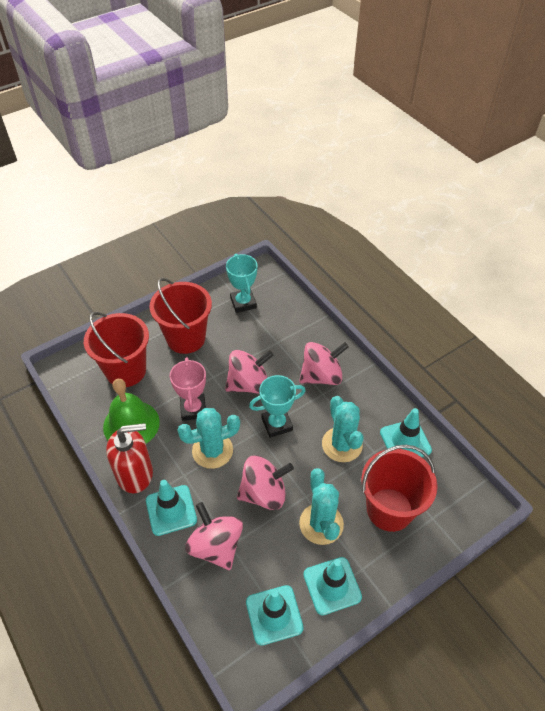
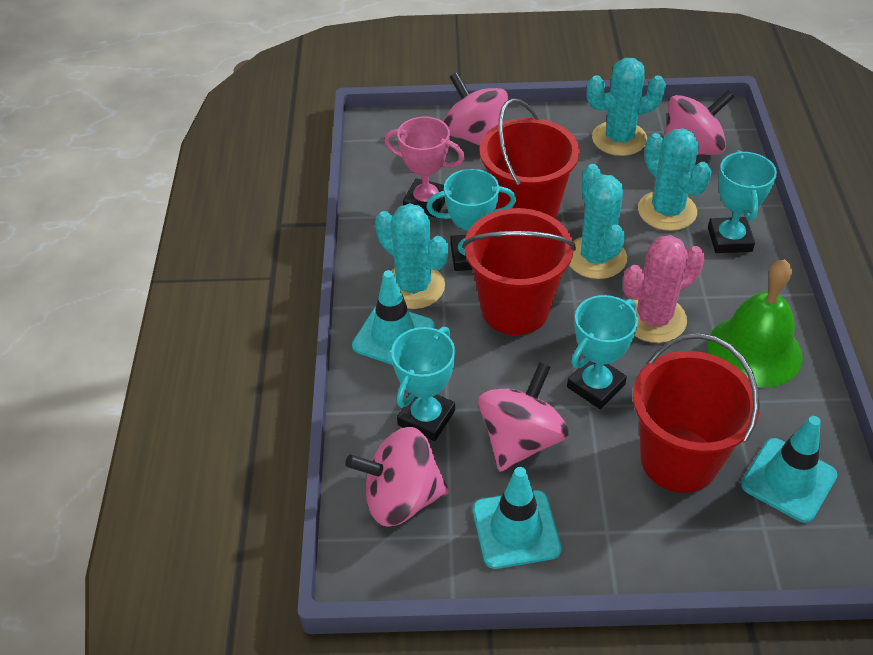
pink cactus: none = 0 -> [623,235,705,343] = 1
red soap dispenser: [106,423,153,493] = 1 -> none = 0
turquoise cactus: [177,408,240,469] [299,468,344,545] [322,396,364,462] = 3 -> [375,203,448,309] [569,164,627,279] [587,58,666,156] [638,128,712,231] = 4
turquoise traffic cone: [146,480,197,536] [246,585,304,646] [303,557,362,615] [380,408,432,457] = 4 -> [352,270,435,365] [473,467,561,569] [741,416,838,523] = 3
turquoise trophy: [226,254,258,313] [249,375,306,438] = 2 -> [391,327,455,441] [427,169,516,271] [567,295,638,409] [708,150,777,253] = 4

